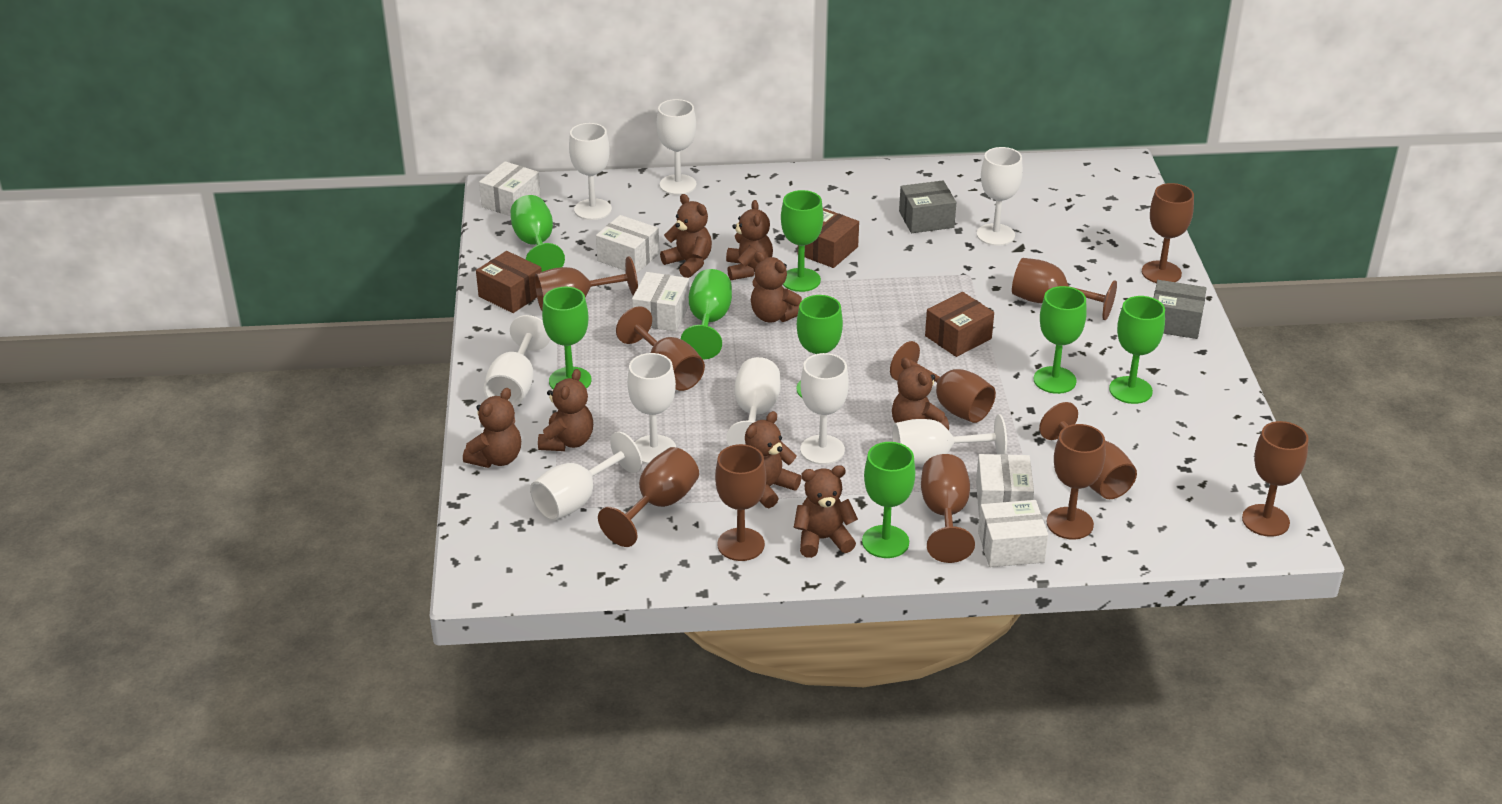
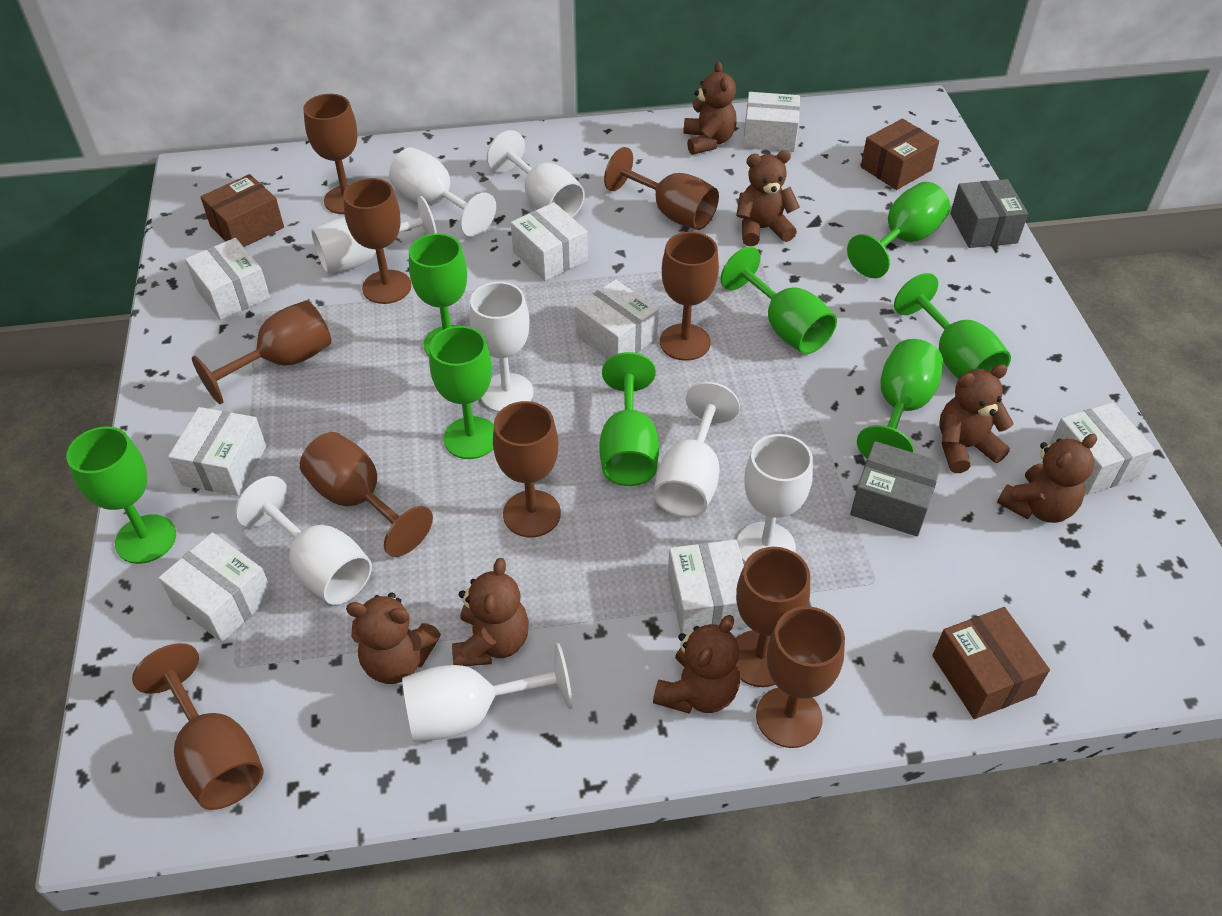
brown goblet: [535,256,638,310] [598,447,699,547] [616,306,705,391] [715,444,766,561] [890,341,996,423] [921,454,975,563] [1012,258,1117,320] [1039,402,1137,499] [1047,424,1105,540] [1142,183,1194,283] [1242,421,1309,537] = 11 -> [132,643,264,810] [192,300,331,404] [300,432,433,557] [303,94,357,214] [343,178,411,304] [493,401,561,537] [604,147,719,230] [660,232,719,361] [736,547,810,687] [756,606,845,748] = 10
brown teddy bear: [463,388,521,468] [538,369,593,451] [660,194,712,278] [726,200,773,280] [745,411,801,508] [751,252,802,322] [794,465,858,558] [892,357,949,430] = 8 -> [346,592,441,684] [452,558,529,666] [653,615,740,714] [683,61,737,155] [736,150,800,246] [940,364,1014,473] [997,433,1097,523] = 7
white box: [479,161,541,216] [596,215,660,274] [632,272,689,332] [976,454,1034,517] [978,500,1048,567] = 5 -> [159,533,273,642] [168,407,266,496] [185,238,270,320] [511,202,588,281] [575,279,659,359] [668,539,748,635] [743,92,800,152] [1050,402,1155,495] = 8
white goblet: [484,315,550,407] [530,431,642,521] [569,123,612,220] [627,353,676,464] [657,99,697,195] [726,357,780,446] [800,353,849,465] [892,414,1007,466] [977,147,1023,246] = 9 -> [235,476,372,605] [311,196,437,274] [389,148,496,237] [402,643,573,742] [469,282,533,412] [487,130,585,217] [653,382,740,518] [737,434,813,562] = 8

